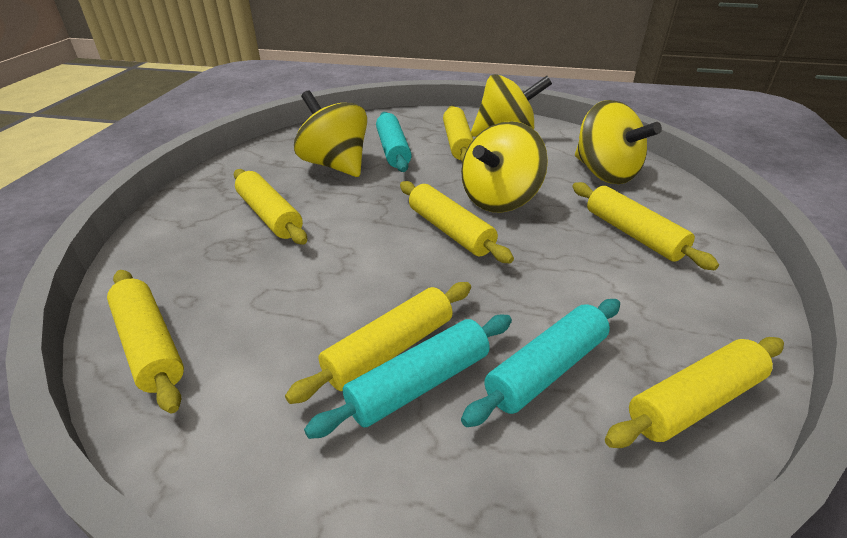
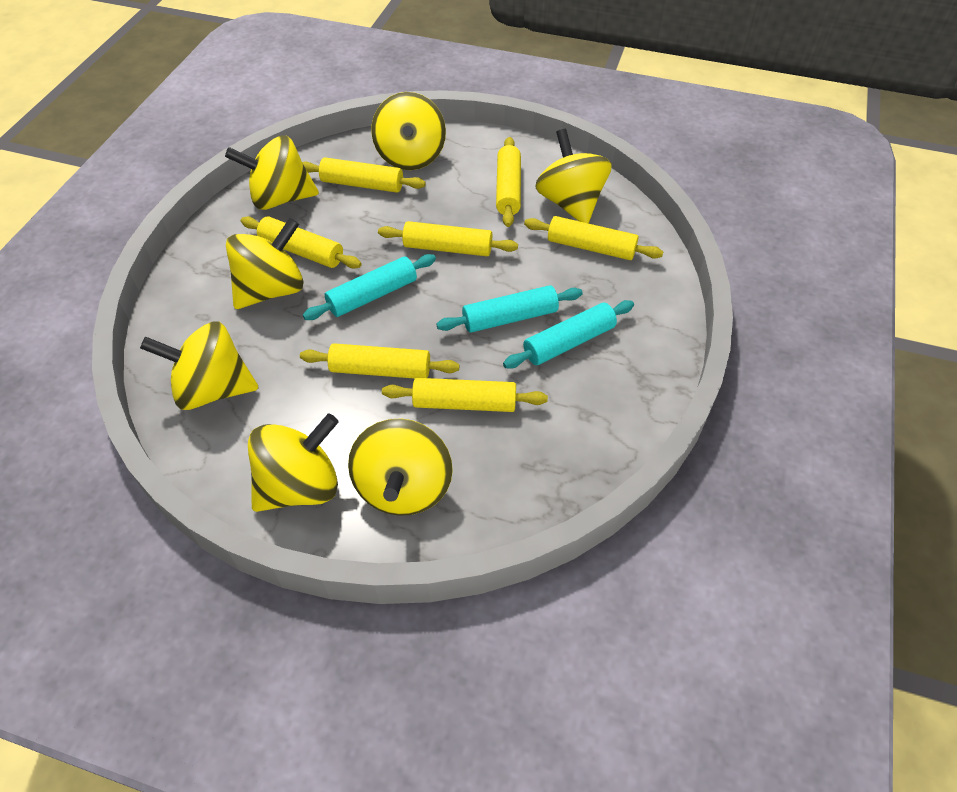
yellow spinning top: [294,90,367,177] [461,121,548,212] [471,74,552,137] [575,100,662,184] = 4 -> [140,321,259,410] [225,135,319,210] [226,218,304,309] [248,413,339,512] [348,418,453,516] [371,92,446,170] [535,129,612,223] = 7

